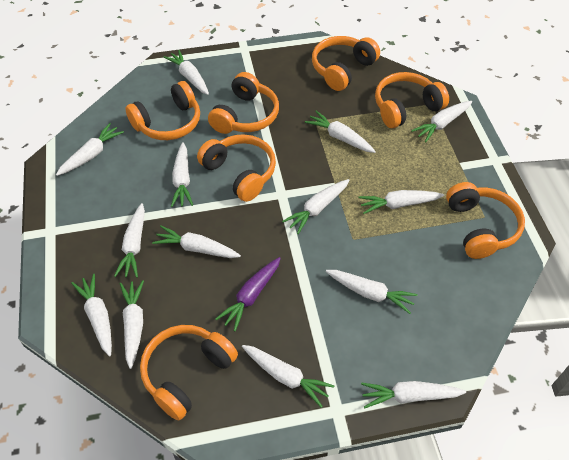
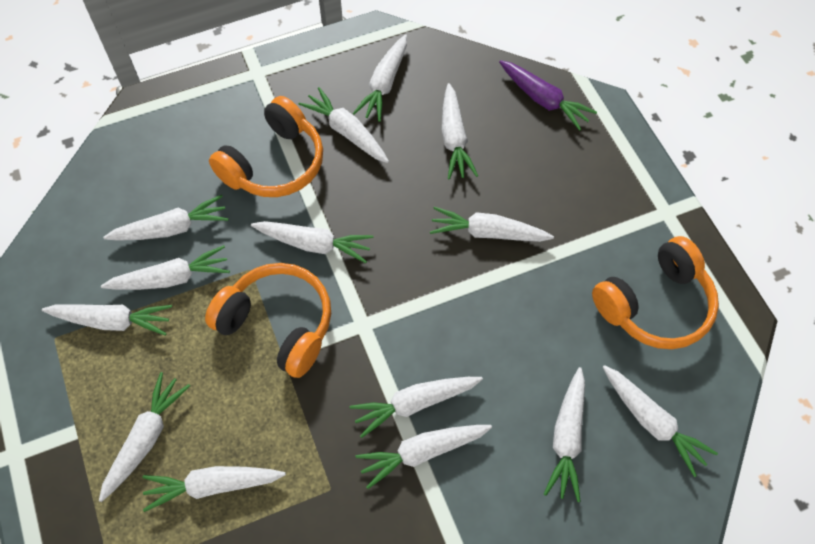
orange headphones: [125,81,200,140] [140,325,238,421] [197,134,276,202] [208,72,279,134] [312,36,380,91] [375,72,449,128] [446,182,525,259] = 7 -> [205,263,331,378] [209,96,323,197] [592,236,719,349] = 3

